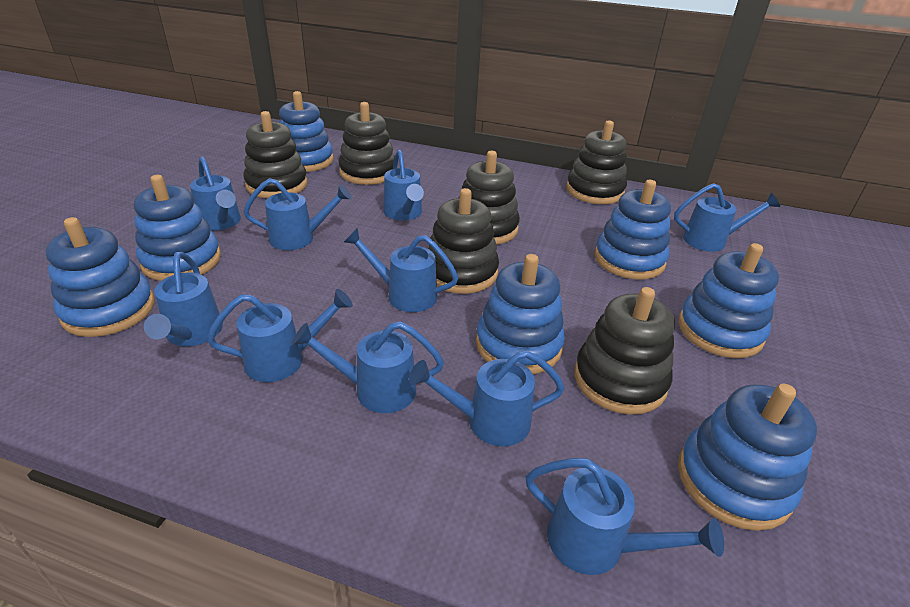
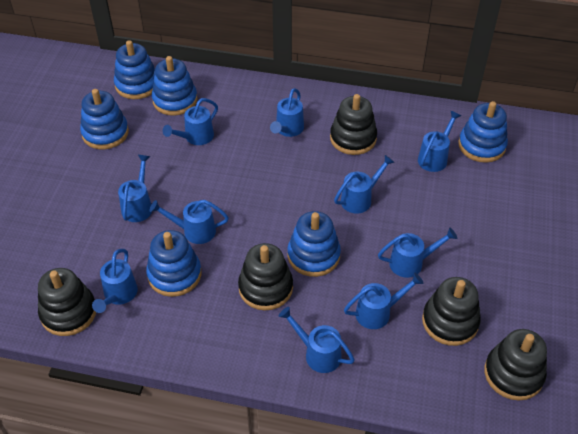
black stacking toy: [243,111,307,198] [338,102,395,185] [428,188,499,294] [459,151,520,245] [566,120,627,204] [574,287,675,415] = 6 -> [38,268,96,336] [238,243,293,310] [330,94,377,155] [422,277,481,346] [484,329,547,401] = 5
blue stacking toy: [45,217,154,337] [134,175,221,281] [279,91,333,172] [476,254,565,374] [595,180,671,279] [678,243,779,358] [678,384,817,531] = 7 -> [80,89,129,149] [114,40,155,99] [146,230,201,297] [152,56,197,116] [287,211,341,277] [458,101,508,163] = 6

